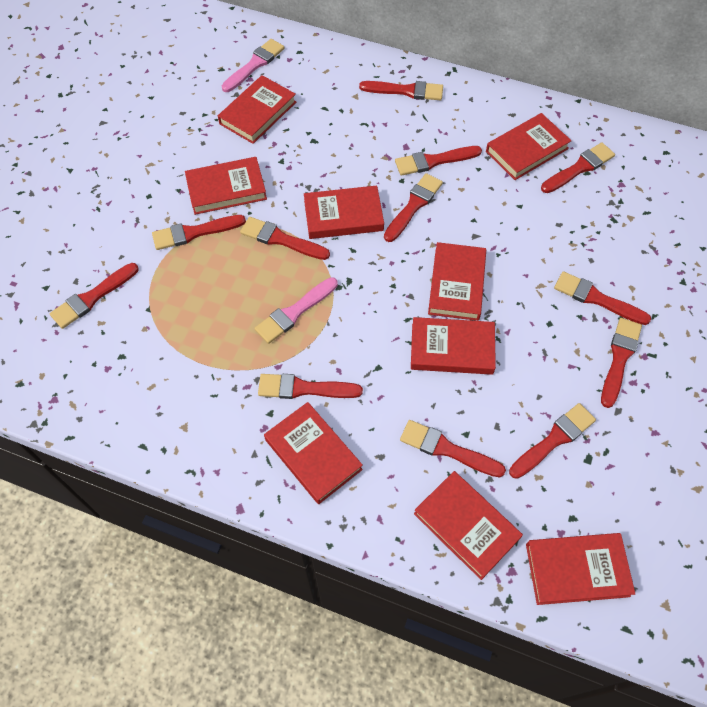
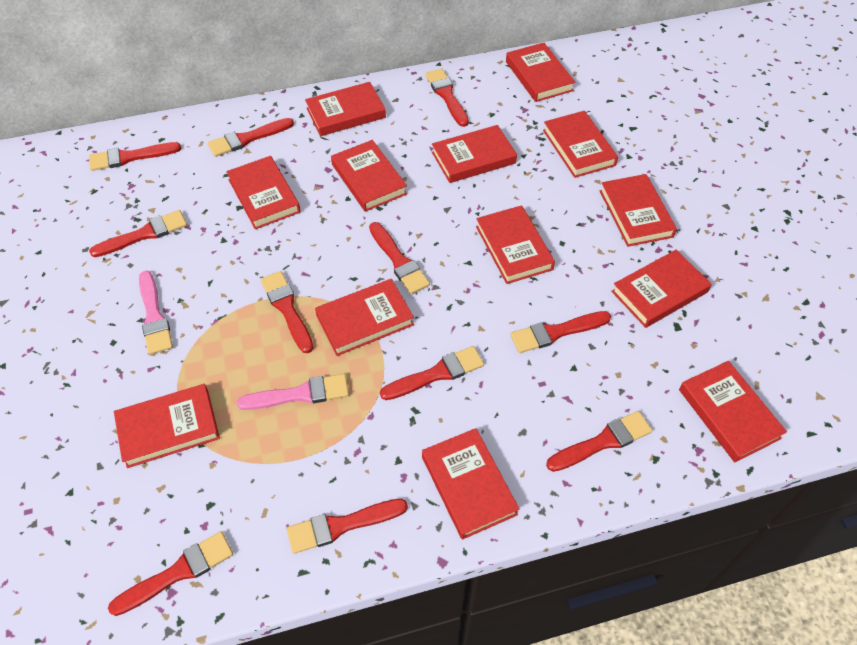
red book: [185,157,267,215] [218,75,296,144] [264,402,363,504] [304,185,384,239] [411,317,496,375] [414,471,523,580] [428,242,486,321] [486,113,571,180] [526,533,635,605] = 9 -> [114,384,220,468] [226,156,301,229] [305,82,386,136] [315,279,414,356] [331,140,407,212] [422,428,519,540] [432,125,517,183] [476,205,555,284] [506,43,575,102] [543,111,618,178] [600,174,677,247] [611,250,712,328] [679,361,787,462] = 13
red brush: [50,263,139,329] [152,215,246,250] [240,217,330,260] [258,374,363,399] [359,81,443,100] [384,173,443,242] [395,146,482,176] [400,420,506,477] [509,403,596,479] [541,142,615,193] [554,271,651,325] [601,318,642,408] = 12 -> [89,142,181,171] [89,210,187,257] [108,531,233,616] [208,118,294,157] [260,271,313,353] [287,499,408,554] [369,222,430,294] [380,346,484,400] [425,69,469,127] [510,311,611,353] [546,411,652,472] = 11

